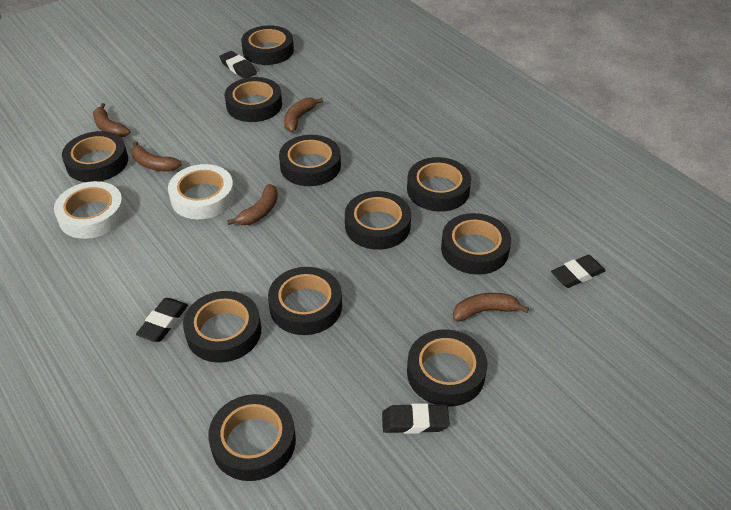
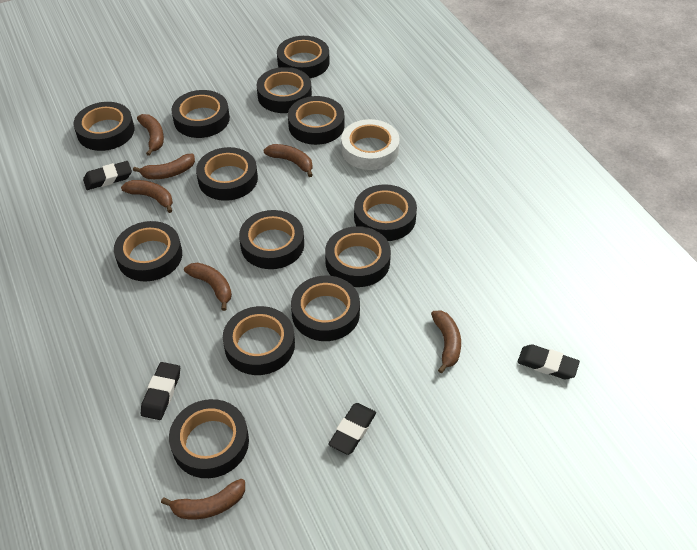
black tape: [62,131,128,182] [183,291,261,363] [208,394,296,481] [225,77,282,122] [241,25,294,65] [268,267,342,335] [279,135,341,186] [345,191,411,250] [407,157,471,212] [407,329,487,407] [441,213,511,275] = 11 -> [73,102,134,151] [114,221,182,282] [169,399,249,478] [171,90,230,138] [196,147,258,201] [223,306,295,375] [239,210,304,269] [257,67,312,113] [277,36,330,78] [288,96,344,145] [291,276,360,341] [325,226,391,287] [354,184,417,241] = 13
brown banana: [93,103,130,137] [131,141,182,171] [227,184,278,225] [284,98,323,132] [453,293,529,322] = 5 -> [121,180,173,213] [133,154,195,179] [137,114,164,156] [161,479,245,519] [184,262,232,311] [263,144,313,177] [431,311,461,373] = 7
white tape: [54,181,125,239] [168,164,235,219] = 2 -> [341,119,400,170] = 1

